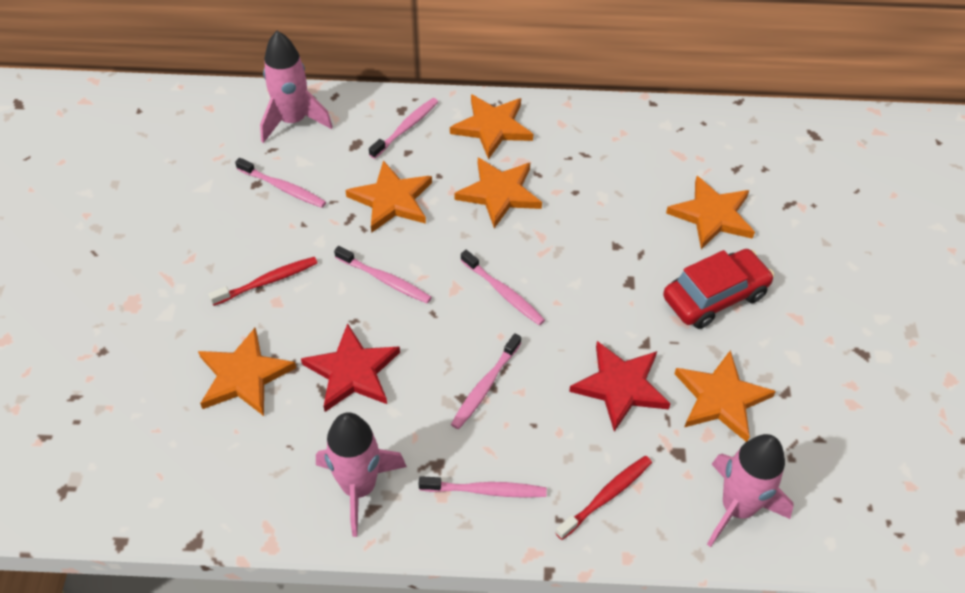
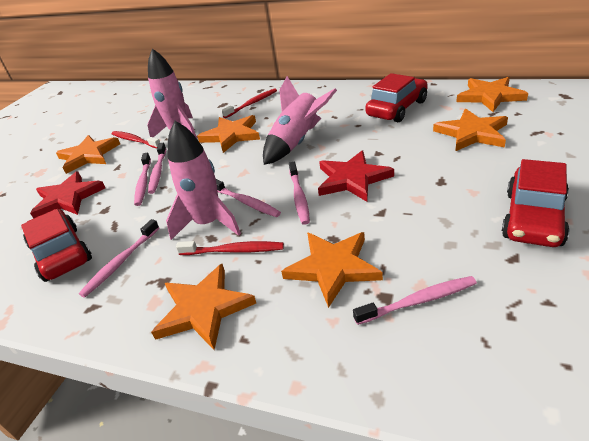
red car: [663,249,774,329] = 1 -> [21,209,92,282] [365,73,428,122] [502,159,569,247] = 3
red toothbrush: [208,257,317,306] [555,456,652,540] = 2 -> [112,131,160,148] [176,241,284,255] [221,88,277,118] = 3

